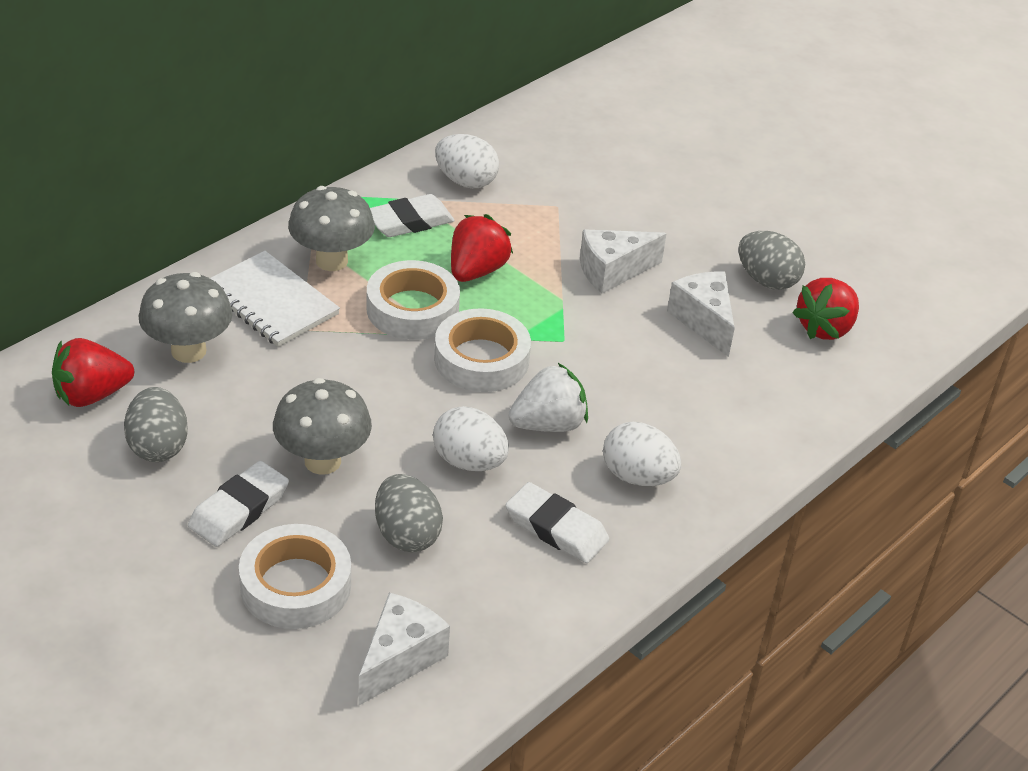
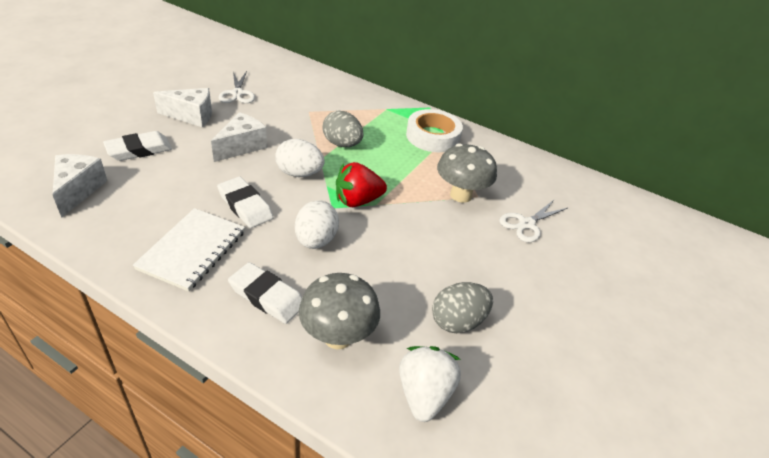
grey egg: [124,387,188,462] [375,474,443,552] [738,231,805,290] = 3 -> [322,110,363,147] [432,282,493,333] = 2
grey mushroom: [139,272,233,363] [273,378,372,475] [288,186,375,271] = 3 -> [299,273,380,349] [437,143,497,203] = 2
red strawberry: [52,338,134,407] [451,214,513,282] [792,278,859,340] = 3 -> [336,162,387,207] = 1
white egg: [433,406,509,471] [435,134,499,189] [603,422,681,486] = 3 -> [275,139,325,177] [295,200,339,249] = 2
white scissors: none = 0 -> [219,71,255,103] [499,200,568,242] = 2
white tape: [239,524,351,629] [367,260,460,340] [434,308,531,392] = 3 -> [406,109,463,152] = 1

